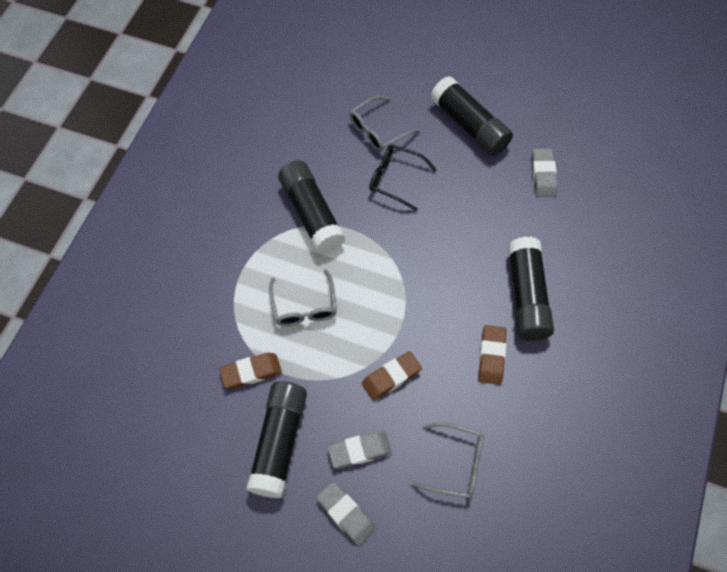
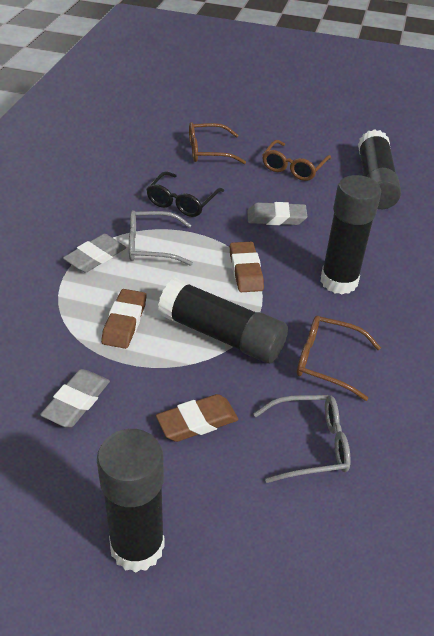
brown glasses: none = 0 -> [189,122,246,164] [262,140,331,181] [297,316,381,401] = 3
grey glasses: [269,269,337,326] [350,96,420,151] [410,422,484,498] = 3 -> [129,210,193,266] [253,395,351,483] = 2

